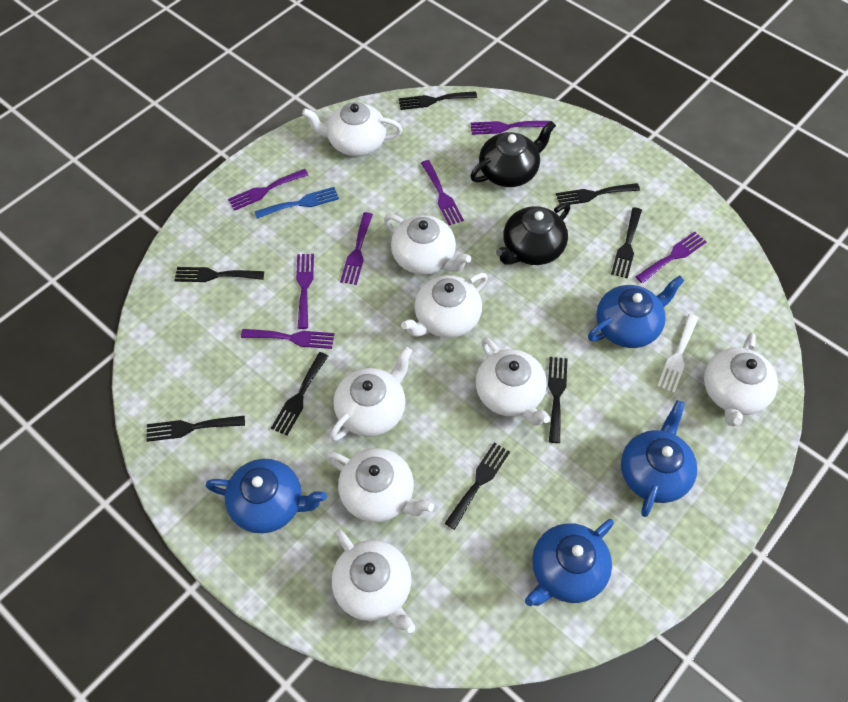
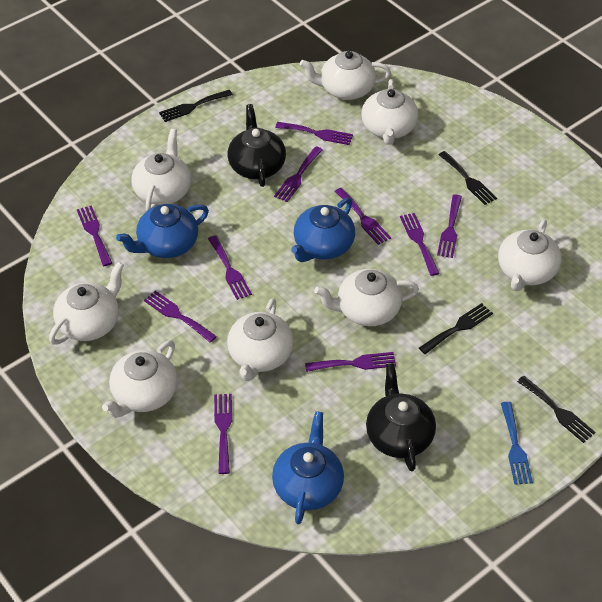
black fork: [146,415,245,442] [174,267,264,282] [271,352,328,436] [399,91,477,110] [445,443,510,530] [548,357,568,443] [556,183,640,205] [611,207,642,278] = 8 -> [159,90,233,122] [419,303,493,354] [438,151,497,205] [517,376,596,443] = 4
blue teapot: [206,459,327,533] [525,519,614,606] [588,276,685,348] [621,400,697,517] = 4 -> [116,204,209,258] [272,411,344,524] [291,198,355,262] = 3
purple fork: [228,169,308,211] [241,329,334,349] [296,254,314,329] [340,212,373,285] [421,160,464,225] [471,121,550,135] [636,231,707,283] = 7 -> [77,205,112,266] [144,291,217,343] [208,236,252,300] [214,394,232,474] [274,146,323,202] [275,122,353,145] [305,352,396,372] [334,188,391,245] [400,213,440,276] [437,194,462,258] = 10
white fork: [657,314,699,393] = 1 -> none = 0

